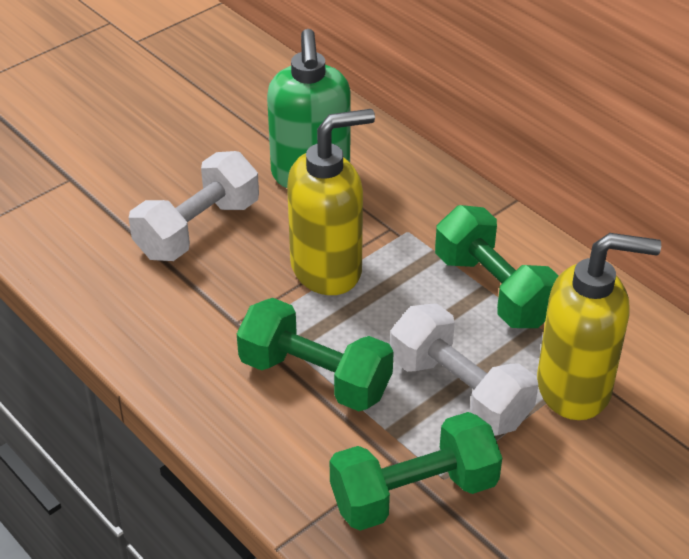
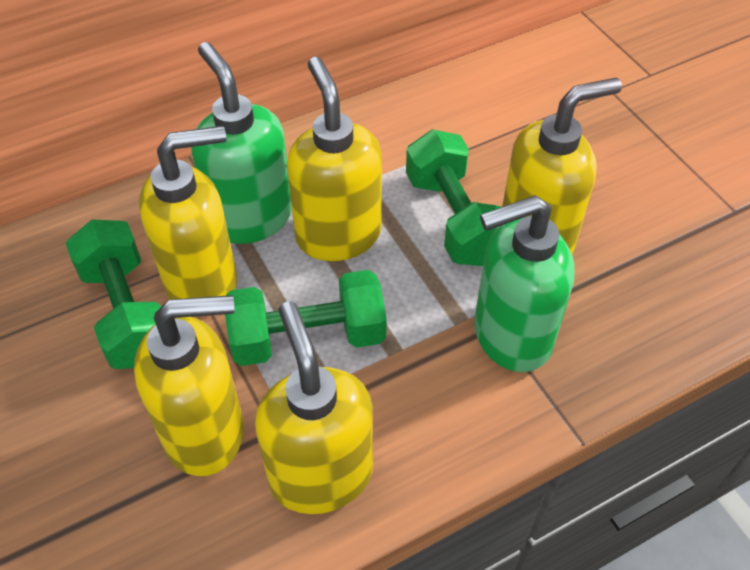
green soap dispenser: [267,29,351,188] = 1 -> [192,42,292,244] [474,195,575,372] = 2
white dumbbell: [129,151,259,261] [390,303,538,435] = 2 -> none = 0
yellow soap dispenser: [287,109,375,295] [537,233,661,420] = 2 -> [134,295,244,476] [139,126,237,300] [255,301,373,514] [287,57,382,261] [502,78,622,254] = 5

